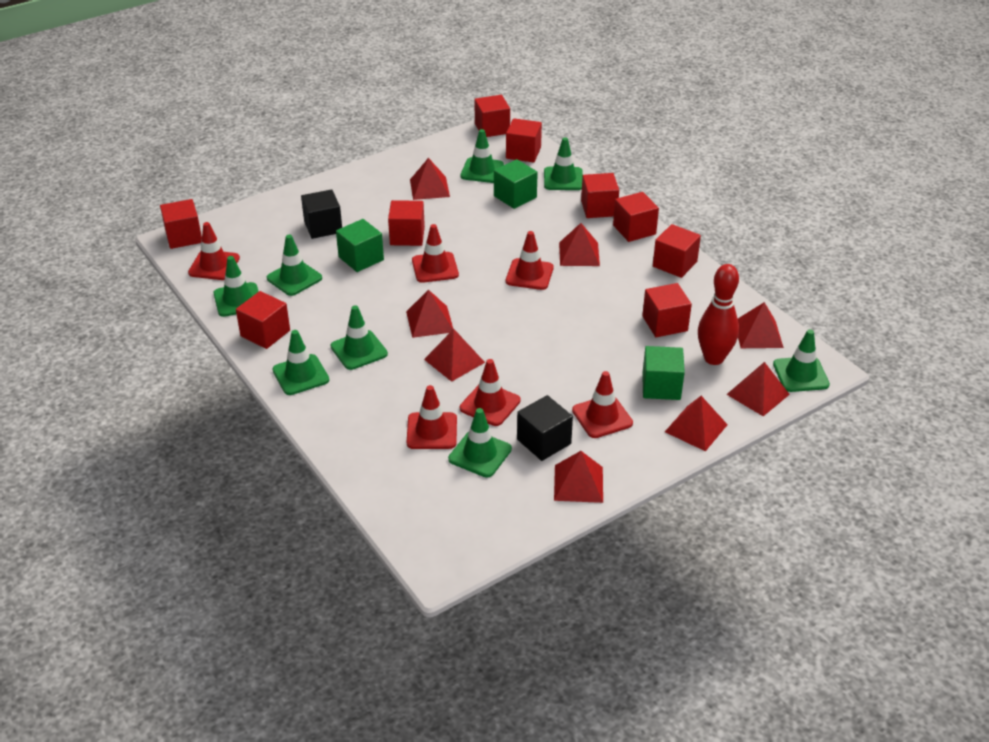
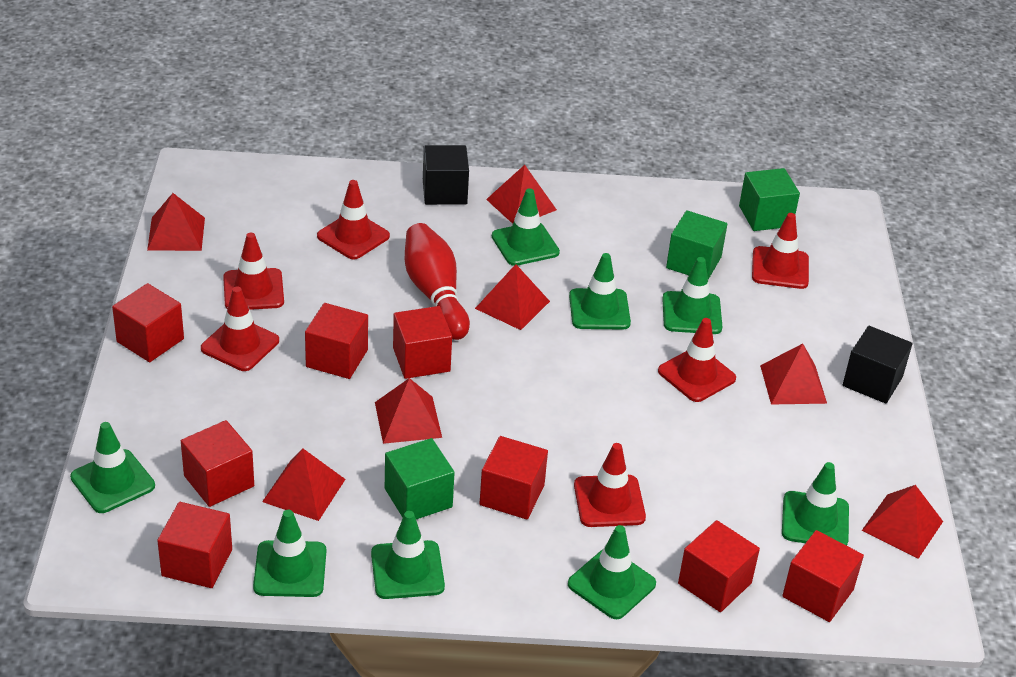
red cube: [160,199,202,249] [236,291,290,349] [388,200,425,246] [474,95,510,137] [506,118,542,162] [581,173,619,218] [613,192,659,242] [642,283,692,337] [653,224,701,278] = 9 -> [112,283,184,362] [157,502,232,588] [181,420,254,507] [305,303,368,379] [393,306,452,379] [479,436,548,520] [678,520,760,612] [782,530,864,622] = 8
red pyramid: [406,290,453,338] [410,158,450,200] [424,329,485,382] [554,451,603,503] [559,223,600,266] [665,396,728,451] [726,362,790,416] [738,302,784,348] = 8 -> [147,193,205,251] [262,449,345,521] [375,378,442,444] [475,264,550,330] [486,165,557,224] [760,344,827,405] [862,485,943,559] = 7

